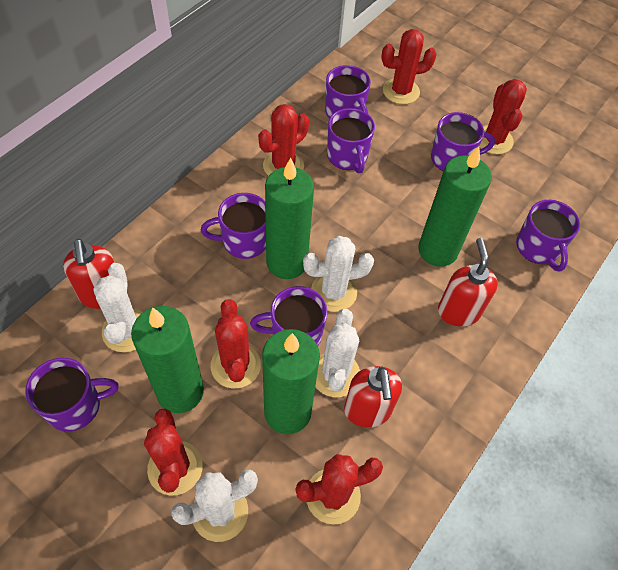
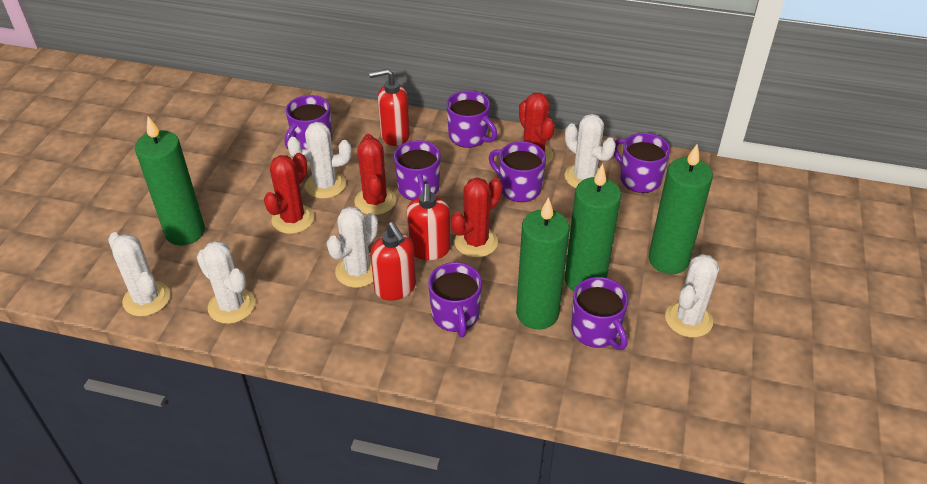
red cactus: [144,408,203,496] [211,299,261,388] [258,104,309,176] [296,454,383,525] [381,29,437,104] [479,79,527,154] = 6 -> [264,153,314,234] [354,134,396,215] [451,178,503,258] [519,93,555,165] = 4
white cactus: [93,263,143,352] [171,470,258,542] [303,236,374,312] [315,309,360,397] = 4 -> [108,232,170,317] [196,241,255,324] [287,122,352,199] [327,206,378,288] [565,114,616,188] [665,254,719,338] = 6

